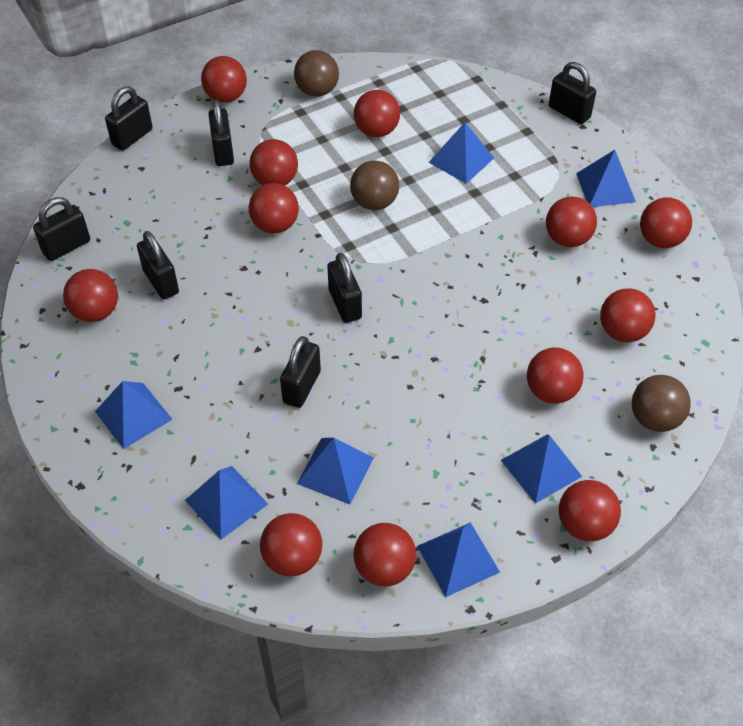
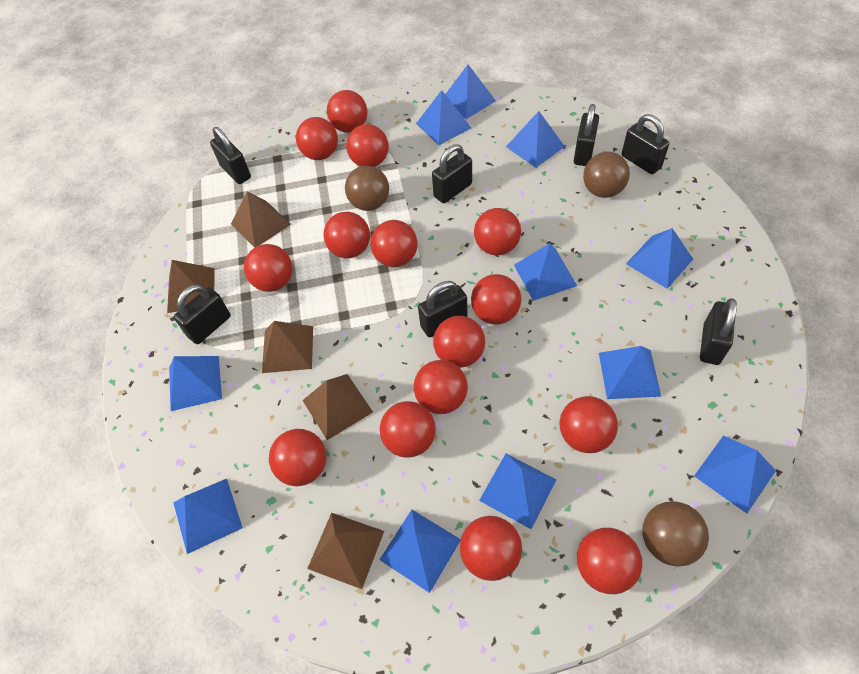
blue pyramid: [95,381,173,449] [185,466,268,540] [297,438,374,504] [417,522,500,597] [428,122,494,184] [501,434,582,504] [576,150,636,207] = 7 -> [169,356,222,411] [173,479,243,554] [379,510,461,593] [416,90,471,146] [445,65,496,119] [479,454,556,529] [506,111,565,168] [514,243,577,301] [599,346,661,399] [626,228,693,289] [694,435,776,513] = 11
brown pyramid: none = 0 -> [167,260,215,313] [231,192,291,248] [262,321,313,373] [302,374,373,440] [307,513,384,589] = 5
red ball: [63,269,118,322] [201,56,247,103] [249,183,299,233] [250,139,298,186] [260,513,322,576] [354,90,400,137] [354,523,416,587] [527,347,584,404] [546,196,597,247] [559,480,621,542] [600,288,655,342] [640,198,692,248] = 12 -> [244,244,293,292] [269,429,326,486] [296,117,338,160] [324,212,370,258] [327,90,367,133] [346,124,389,167] [371,220,418,267] [380,401,436,458] [414,360,468,414] [433,316,485,368] [460,516,522,581] [471,274,521,325] [474,208,521,255] [559,396,618,453] [577,528,642,594] = 15

